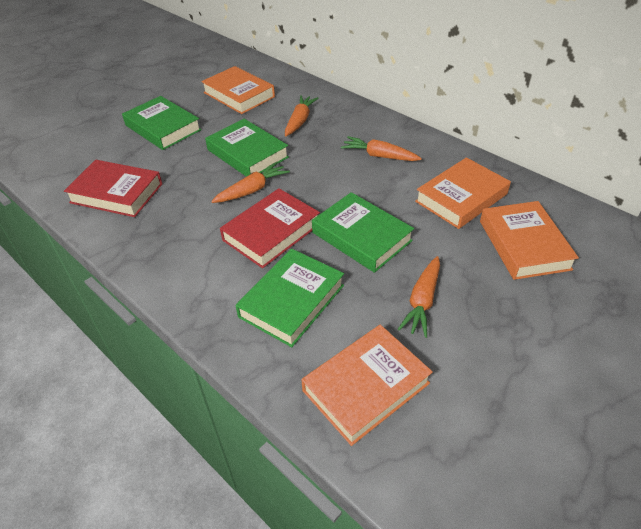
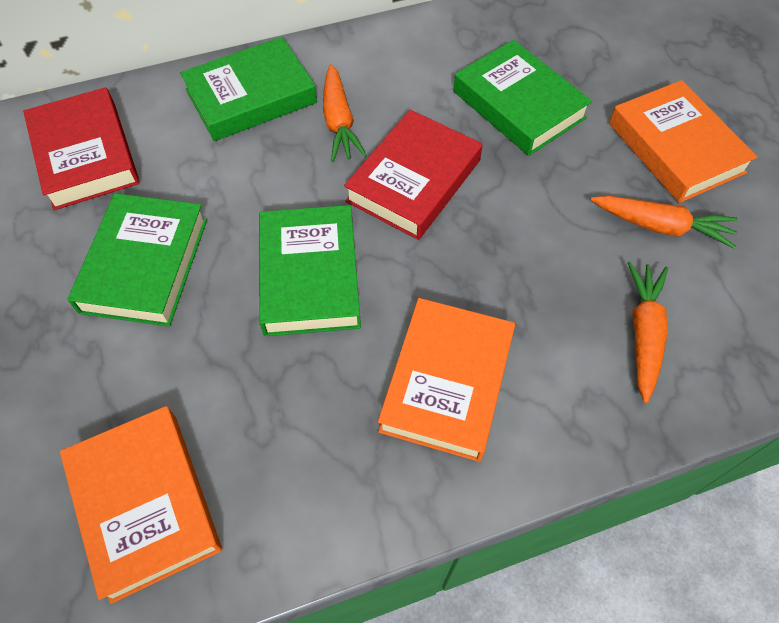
orange book: [201,66,275,114] [301,325,433,446] [415,157,511,229] [480,201,579,280] = 4 -> [60,406,222,604] [378,298,515,462] [609,80,758,203] = 3
orange carrot: [211,162,290,203] [285,95,318,136] [341,136,422,161] [398,256,440,338] = 4 -> [323,64,367,162] [591,195,738,248] [628,262,668,403] = 3

